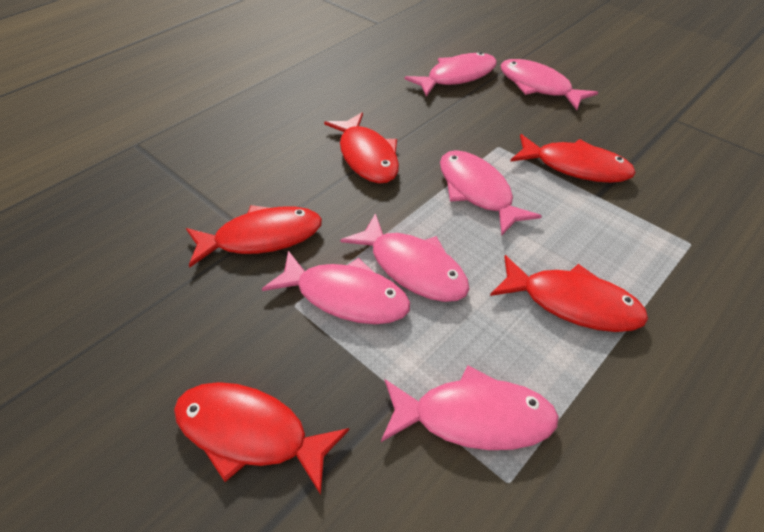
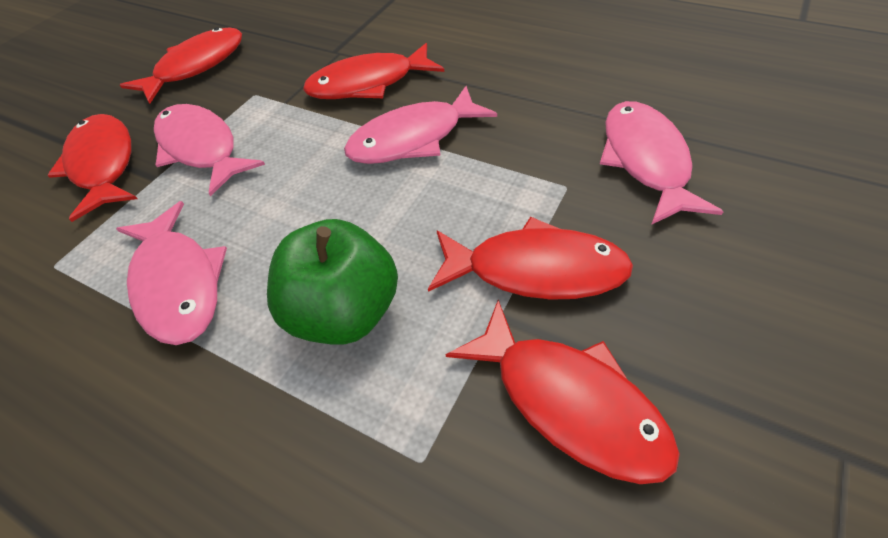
green apple: none = 0 -> [267,219,398,345] = 1
pink fish: [262,251,410,324] [340,213,470,302] [381,365,559,450] [404,52,497,97] [440,150,542,236] [500,59,598,110] = 6 -> [116,201,227,345] [154,104,265,196] [344,86,497,164] [600,101,723,225] = 4

